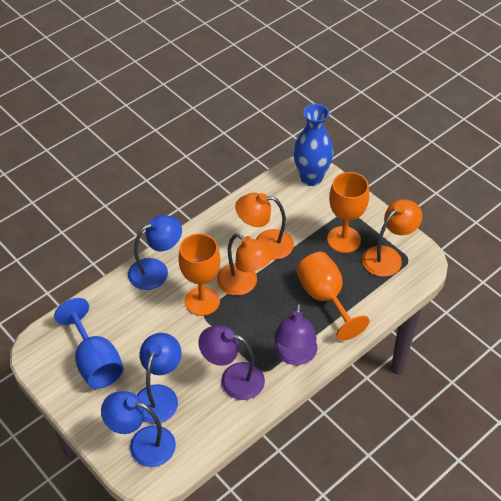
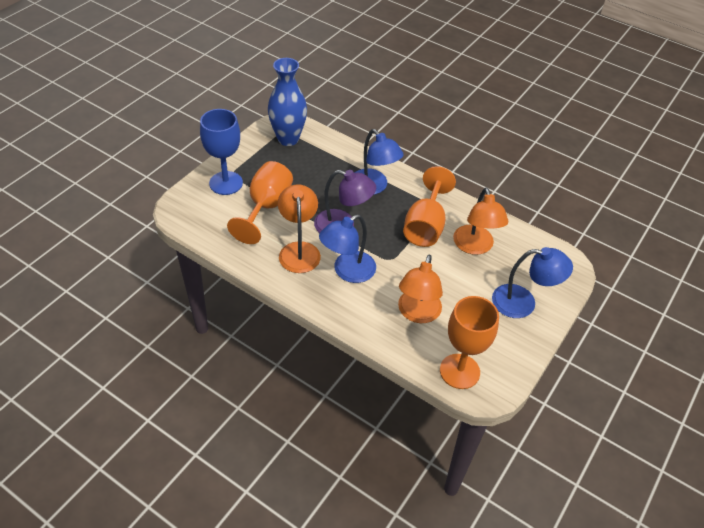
purple lamp: [199,325,265,400] [275,303,317,365] = 2 -> [314,170,376,233] = 1

